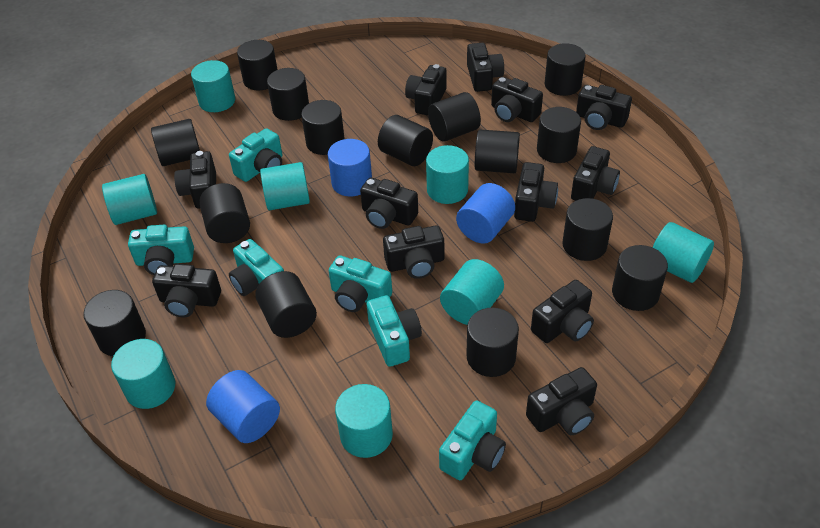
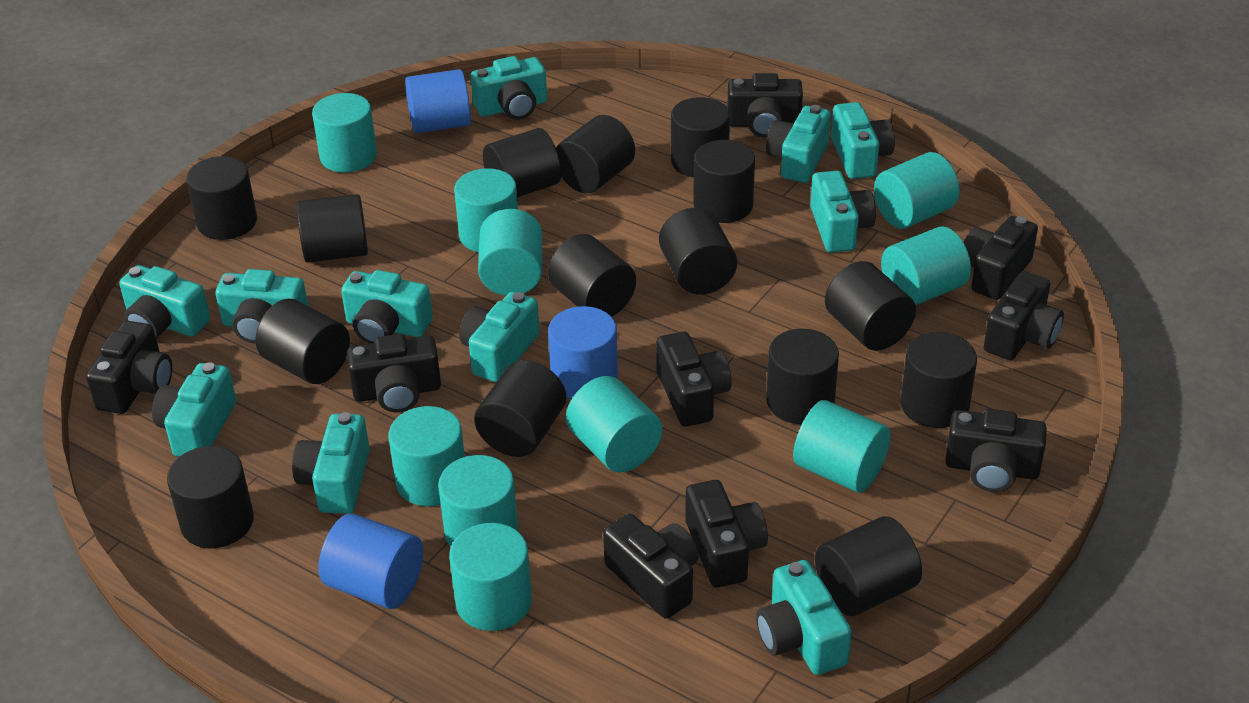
black camera: [152,264,221,317] [174,151,216,209] [360,178,418,229] [383,225,444,279] [405,64,447,115] [467,43,504,92] [491,77,543,122] [514,162,558,222] [526,367,597,435] [531,280,594,343] [571,146,620,201] [576,85,632,130] = 12 -> [86,321,172,414] [347,334,441,413] [603,514,699,619] [656,332,732,427] [685,480,768,588] [727,73,803,138] [945,409,1047,492] [964,216,1038,300] [984,271,1064,360] = 9
turquoise camera: [128,225,194,275] [229,128,282,182] [229,239,284,296] [329,255,392,312] [367,295,422,367] [439,400,506,480] = 6 -> [119,265,210,338] [152,362,236,457] [215,269,308,344] [292,412,370,514] [341,270,433,344] [459,292,540,382] [471,56,547,120] [756,560,852,675] [766,105,831,183] [810,171,876,252] [831,102,895,179] = 11
turquoise cylinder: [102,174,157,225] [111,339,175,409] [191,60,235,112] [260,162,310,210] [335,384,393,458] [426,145,469,204] [440,259,504,325] [652,222,714,283] = 8 -> [312,93,377,173] [389,406,465,506] [438,455,518,547] [449,523,532,631] [454,168,518,252] [478,209,542,295] [566,376,662,473] [793,400,890,493] [874,152,960,229] [881,226,971,305] = 10

